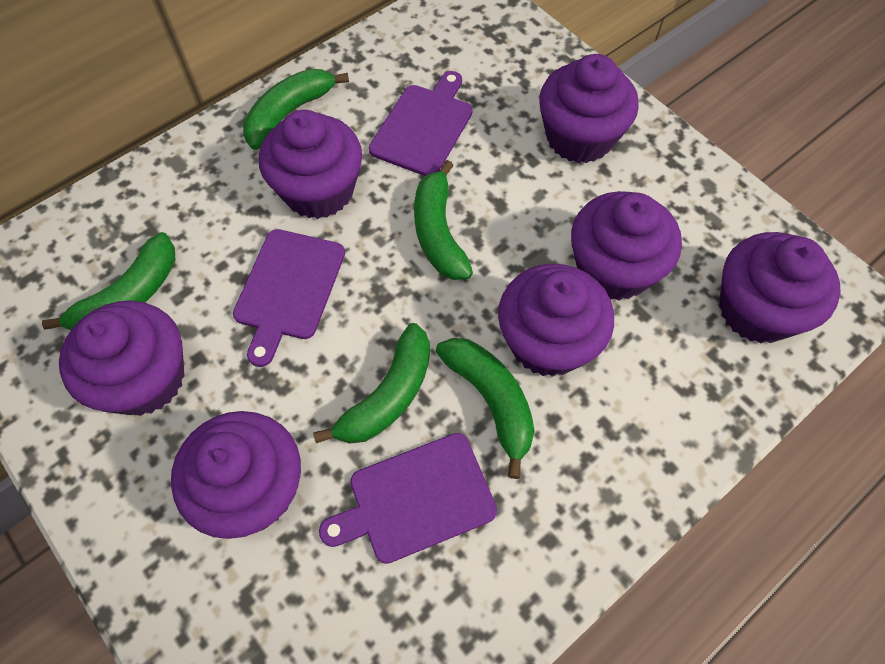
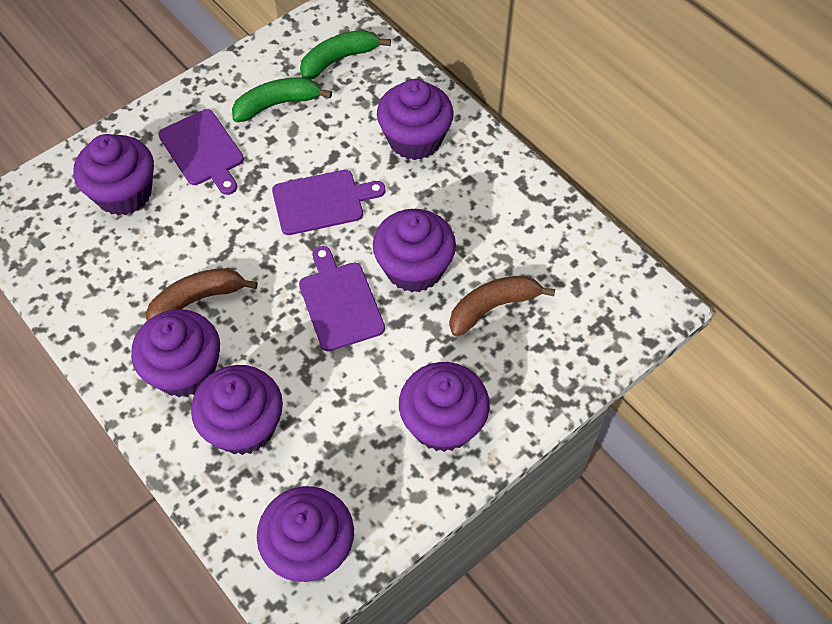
brown banana: none = 0 -> [146,268,258,321] [449,275,555,337] = 2
green banana: [42,232,175,331] [243,69,349,150] [313,323,430,444] [414,160,473,280] [436,338,535,479] = 5 -> [232,77,332,122] [300,30,391,80] = 2

